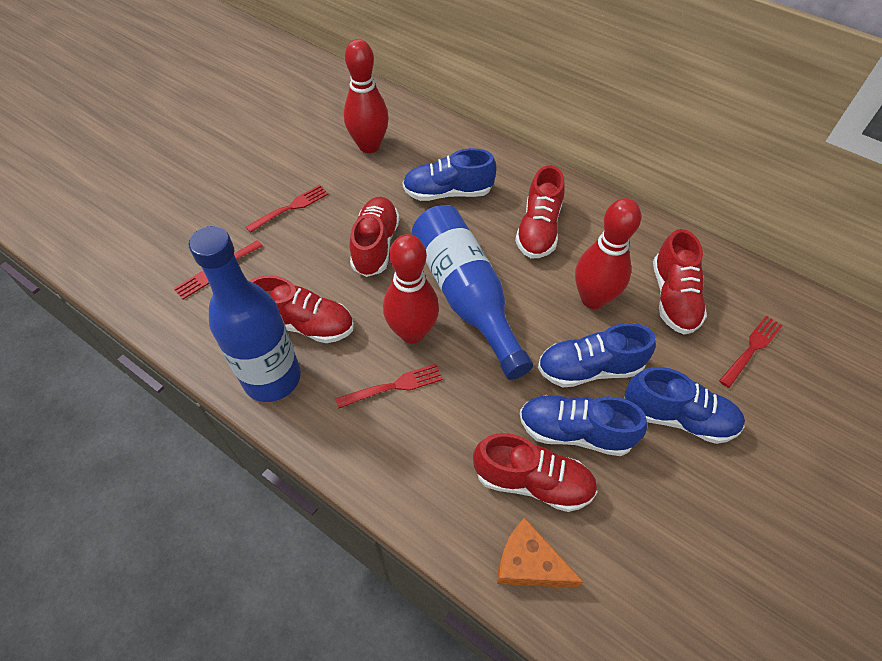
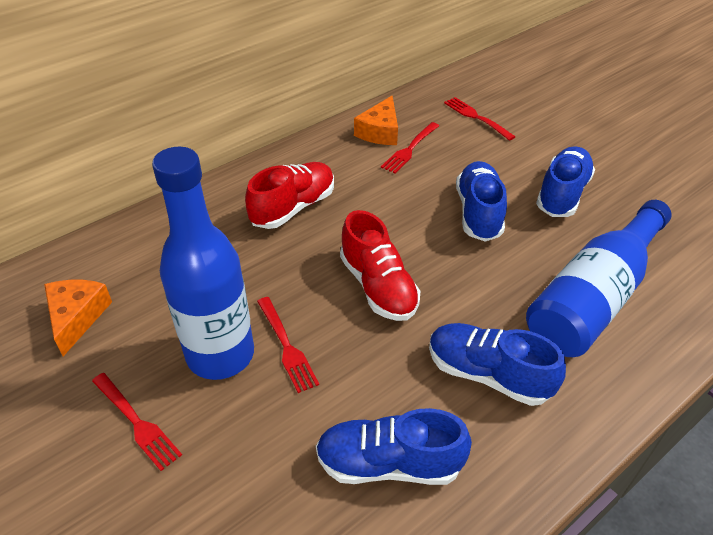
orange cheese: [497,518,583,588] = 1 -> [44,280,112,356] [354,96,398,145] = 2
red bowling pin: [343,39,389,153] [383,234,439,344] [575,198,641,309] = 3 -> none = 0
red shoe: [250,275,353,343] [350,197,400,277] [473,433,598,512] [515,165,565,259] [653,229,707,335] = 5 -> [245,162,334,229] [340,210,420,321] = 2

